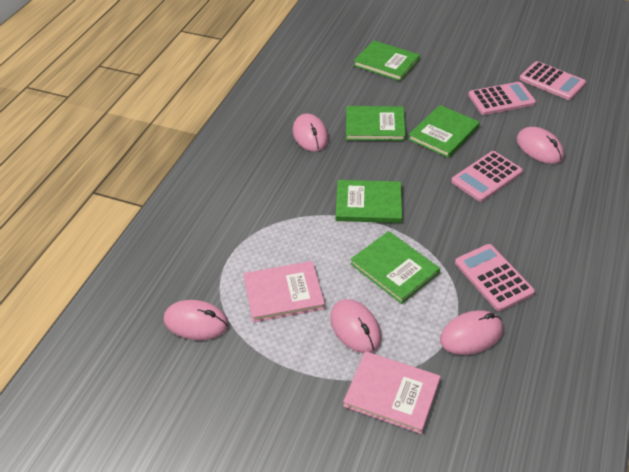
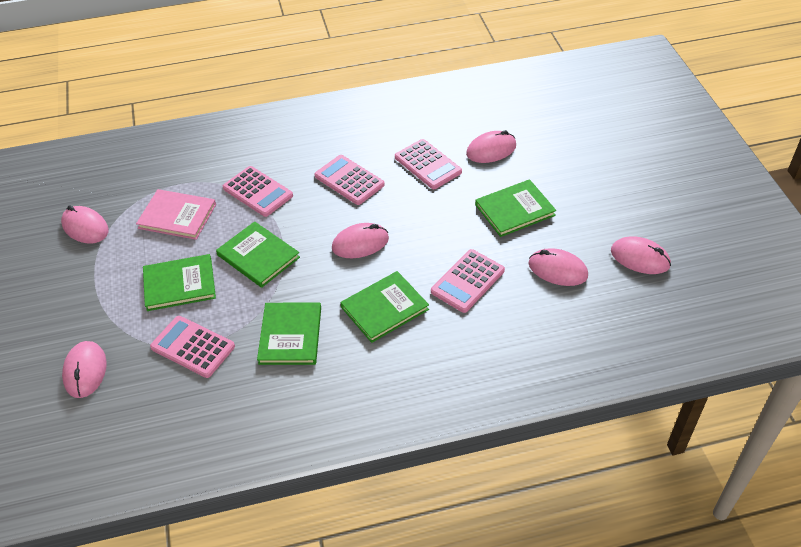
pink book: [243,261,325,322] [343,351,441,434] = 2 -> [136,189,216,240] = 1
pink calculator: [451,151,523,202] [455,244,535,311] [468,82,536,115] [519,61,586,100] = 4 -> [150,316,235,378] [223,166,293,217] [314,155,385,205] [395,139,462,189] [431,249,505,313] = 5
pink mouse: [164,300,228,340] [293,113,328,152] [330,299,381,353] [440,310,503,355] [517,127,564,164] = 5 -> [61,205,108,244] [62,341,107,398] [332,223,389,258] [466,130,516,163] [528,248,588,286] [611,237,671,274] = 6

